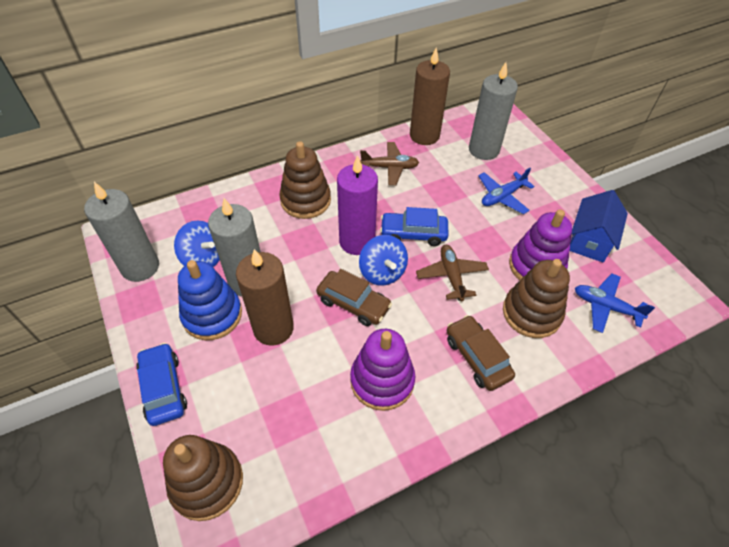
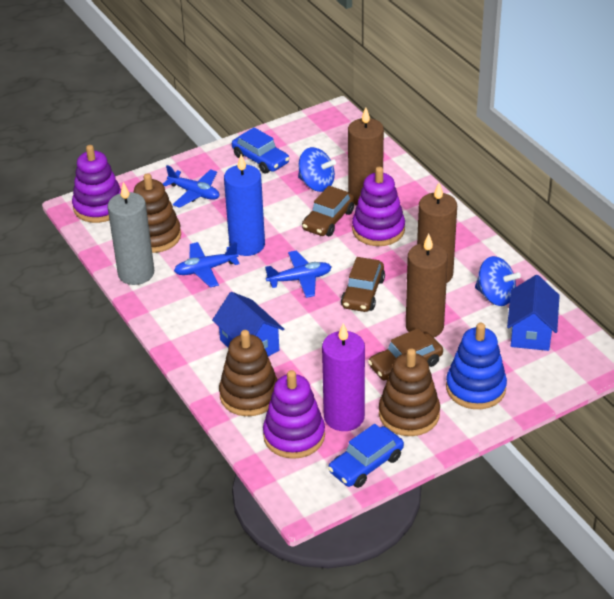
blue candle: none = 0 -> [224,155,265,256] = 1
blue house: [570,190,628,262] = 1 -> [212,292,284,357] [507,275,560,351] = 2
blue plane: [478,168,535,214] [575,273,655,333] = 2 -> [163,165,219,208] [174,242,240,288] [265,251,331,298] = 3
brown candle: [236,249,294,346] [410,48,450,145] = 2 -> [348,107,384,206] [406,233,448,337] [417,183,457,283] = 3
brown car: [316,269,392,326] [447,315,515,391] = 2 -> [302,186,355,236] [341,257,385,312] [368,328,443,381] = 3
brown plane: [360,142,419,185] [416,245,489,301] = 2 -> none = 0
grey candle: [84,182,159,282] [208,198,261,297] [469,62,518,160] = 3 -> [107,182,154,285] = 1
purple stacking toy: [350,329,415,411] [509,209,572,280] = 2 -> [72,145,121,223] [263,370,325,459] [352,167,405,246] = 3

